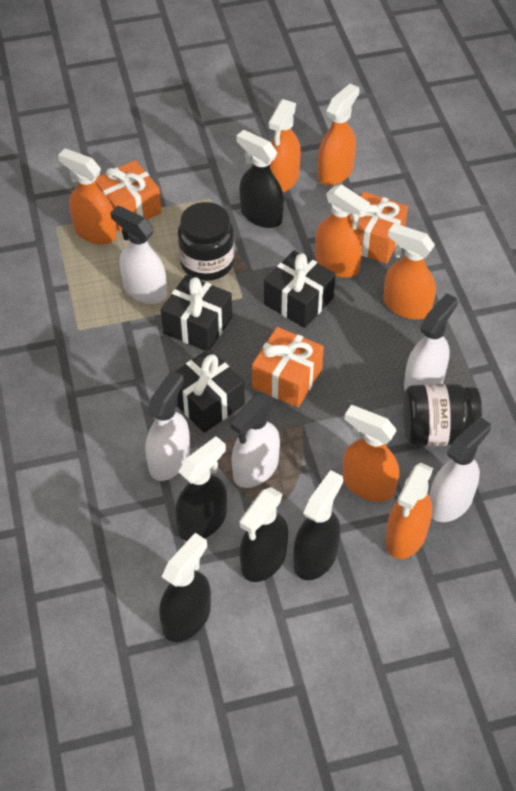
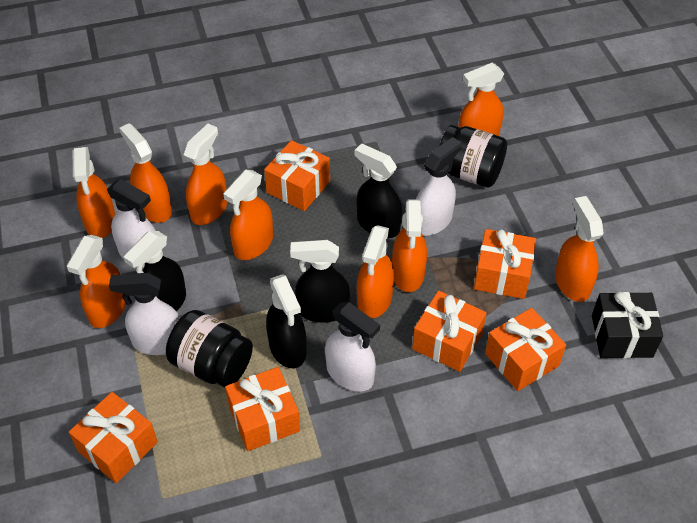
black gift: [161,275,232,351] [175,349,245,433] [264,250,336,328] = 3 -> [592,292,663,358] = 1
black spray bottle: [159,533,211,642] [175,436,227,541] [236,130,284,228] [240,487,288,582] [293,470,343,580] = 5 -> [124,231,186,311] [266,274,306,368] [290,240,350,323] [355,143,402,238] = 4
orange gift: [95,160,162,232] [252,327,324,407] [350,192,408,264] = 3 -> [69,392,158,483] [225,367,300,451] [264,140,330,211] [412,290,487,372] [474,229,536,299] [485,308,566,391] = 6
orange spray bottle: [58,148,117,245] [268,99,301,192] [315,184,370,278] [318,83,359,186] [342,405,399,502] [383,223,436,320] [385,463,433,559] = 7 -> [66,235,126,328] [73,147,115,238] [119,123,172,223] [184,124,227,225] [223,170,273,260] [357,225,394,318] [392,199,427,292] [458,63,504,136] [555,196,604,302] = 9
white spray bottle: [110,206,167,304] [145,371,190,481] [230,395,280,488] [404,293,458,391] [429,417,491,522] = 5 -> [107,179,156,267] [109,273,180,355] [325,302,380,392] [416,137,462,236] = 4

